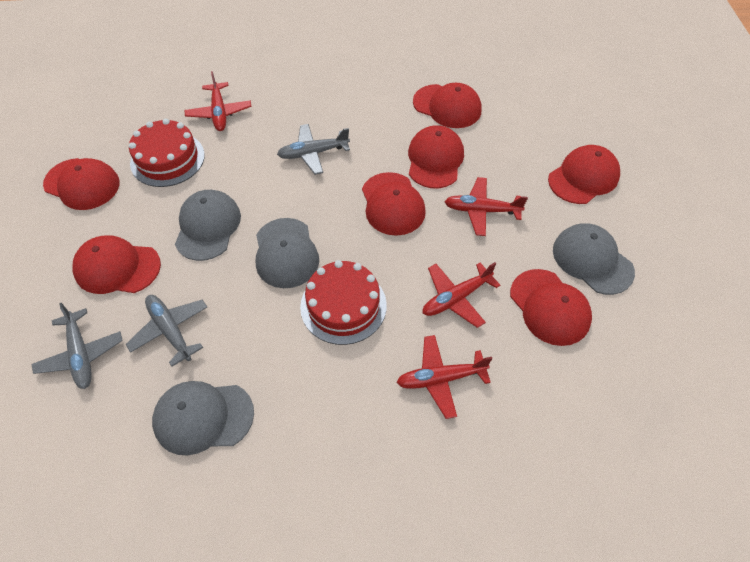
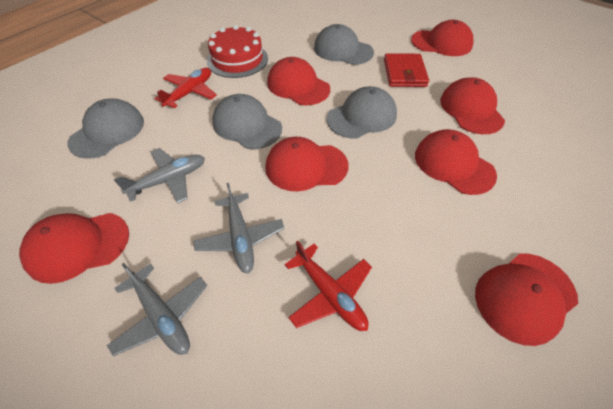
red cake: [129,119,205,187] [300,260,387,345] = 2 -> [207,25,268,78] = 1
red plane: [184,71,252,131] [397,335,492,419] [422,262,500,328] [444,177,528,236] = 4 -> [154,68,217,108] [284,240,372,331] = 2
red wallet: none = 0 -> [384,53,429,87] = 1

